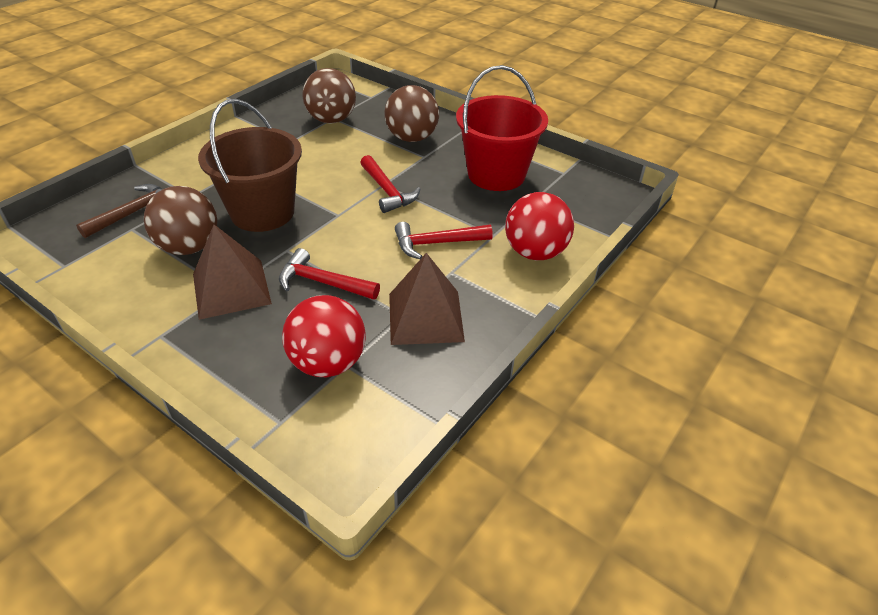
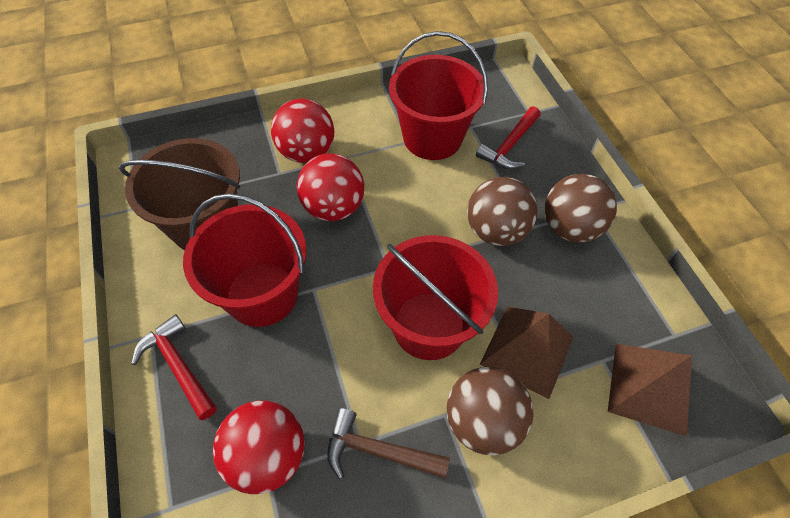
red ball: [282,295,366,377] [505,192,574,260] = 2 -> [213,401,305,494] [271,98,334,163] [297,153,364,221] = 3
red bucket: [456,65,548,191] = 1 -> [183,193,307,327] [373,235,498,360] [389,31,488,160] = 3
red hammer: [279,248,380,300] [360,155,420,213] [395,222,493,259] = 3 -> [131,314,217,420] [476,106,541,169] = 2

